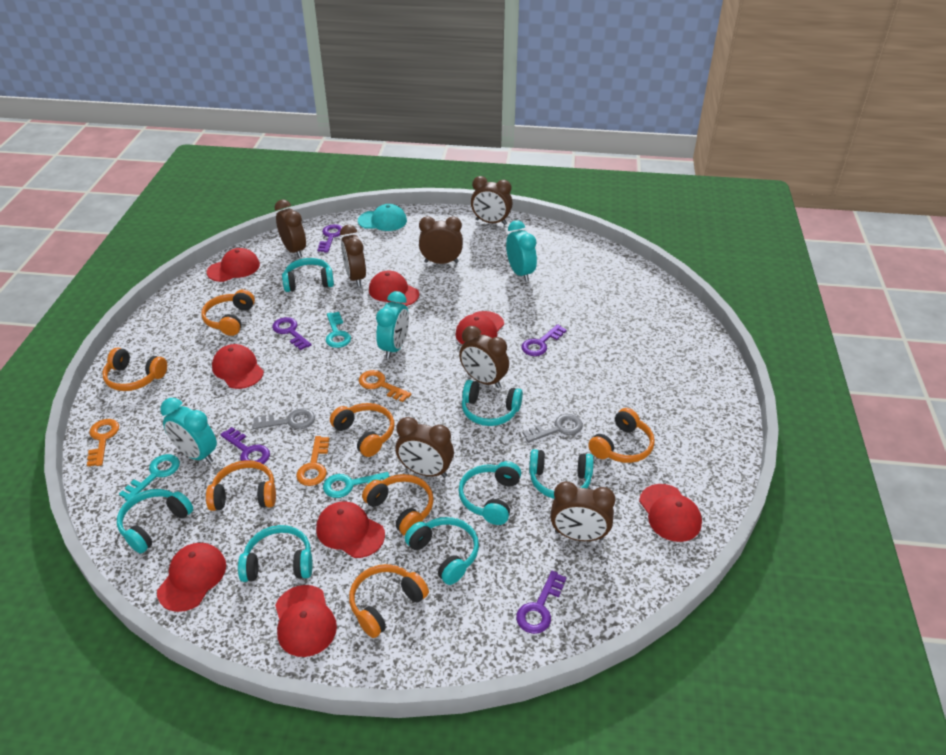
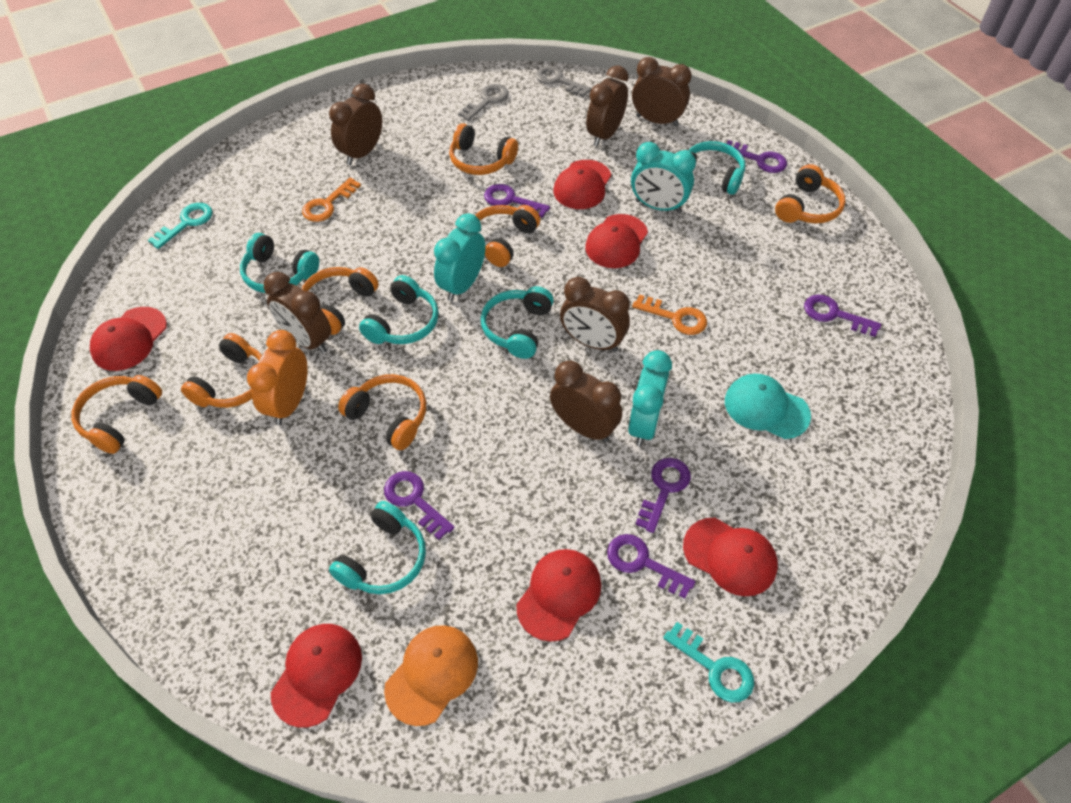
brown clock: [275,199,306,258] [340,225,366,287] [395,417,454,478] [419,216,463,264] [459,326,509,388] [471,176,513,225] [550,481,615,541] = 7 -> [264,272,331,353] [329,84,382,165] [550,361,622,442] [560,277,630,352] [586,65,628,147] [632,57,692,126] = 6
orange cap: none = 0 -> [384,625,478,726] = 1
orange clock: none = 0 -> [247,330,308,425] = 1
orange key: [87,419,119,466] [296,436,329,486] [359,370,411,402] = 3 -> [302,177,361,222] [632,294,707,335] = 2
purple key: [220,427,270,464] [272,317,311,350] [318,224,342,253] [516,571,567,634] [521,324,567,356] = 5 -> [384,471,455,540] [484,184,550,218] [607,534,696,599] [635,458,691,533] [727,140,787,173] [804,294,881,337] = 6
red cap: [157,543,226,612] [207,248,260,282] [212,344,264,389] [275,585,337,657] [316,501,385,558] [369,271,419,306] [455,311,504,345] [639,484,702,542] = 8 -> [90,307,167,371] [271,624,362,728] [516,549,601,642] [554,160,611,209] [585,214,648,268] [683,518,778,596] = 6
turquoise headphones: [117,489,193,553] [238,525,313,582] [282,258,334,292] [404,517,479,585] [458,461,521,525] [462,380,523,426] [529,449,594,499] = 7 -> [240,233,319,293] [329,501,426,594] [359,275,439,344] [481,286,554,359] [686,141,745,195] = 5
turquoise key: [119,454,180,501] [323,472,390,498] [326,312,351,348] = 3 -> [148,203,213,249] [663,622,754,703] = 2

